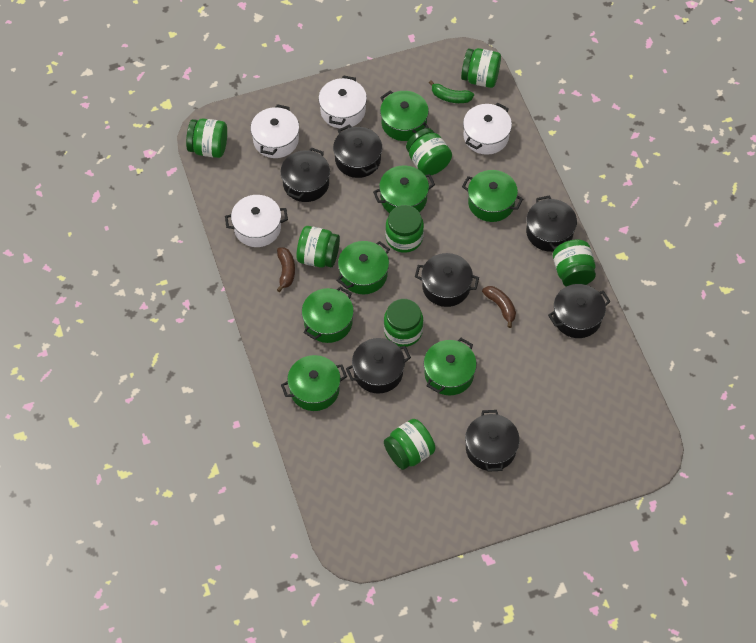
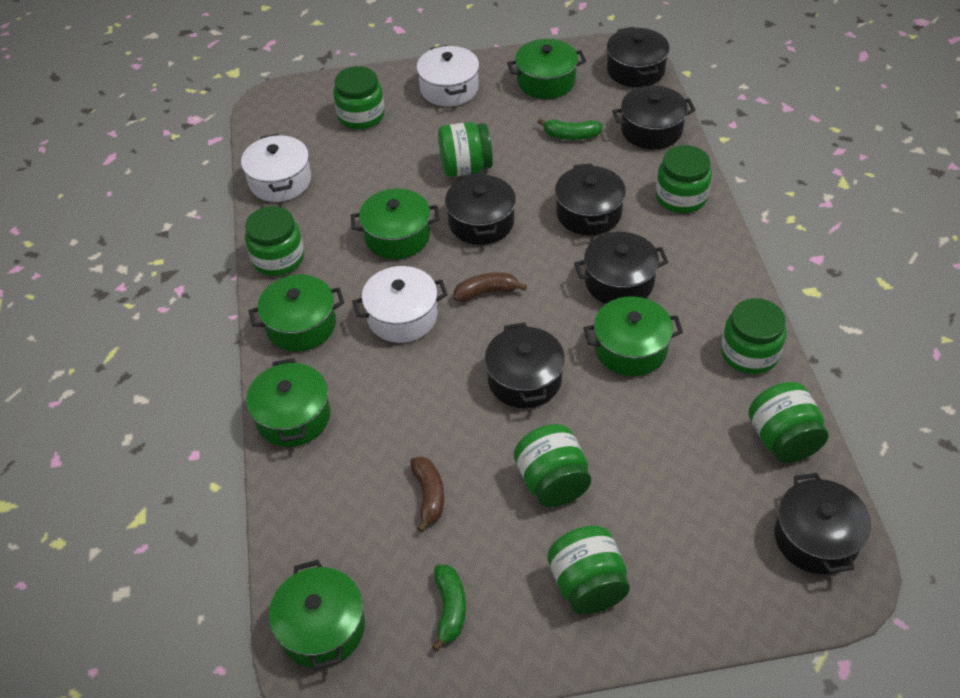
green banana: [429,80,474,103] = 1 -> [432,565,466,651] [538,118,603,140] = 2
green pot: [281,355,347,411] [302,287,354,343] [337,241,390,294] [373,165,435,213] [380,90,429,141] [424,338,477,395] [462,170,523,222] = 7 -> [246,358,330,447] [249,274,344,352] [269,560,365,670] [351,188,439,259] [507,39,586,99] [584,296,683,376] = 6
white pot: [225,195,288,247] [251,104,299,158] [319,75,367,128] [463,103,512,155] = 4 -> [241,134,311,202] [352,266,448,343] [416,45,479,106] = 3

